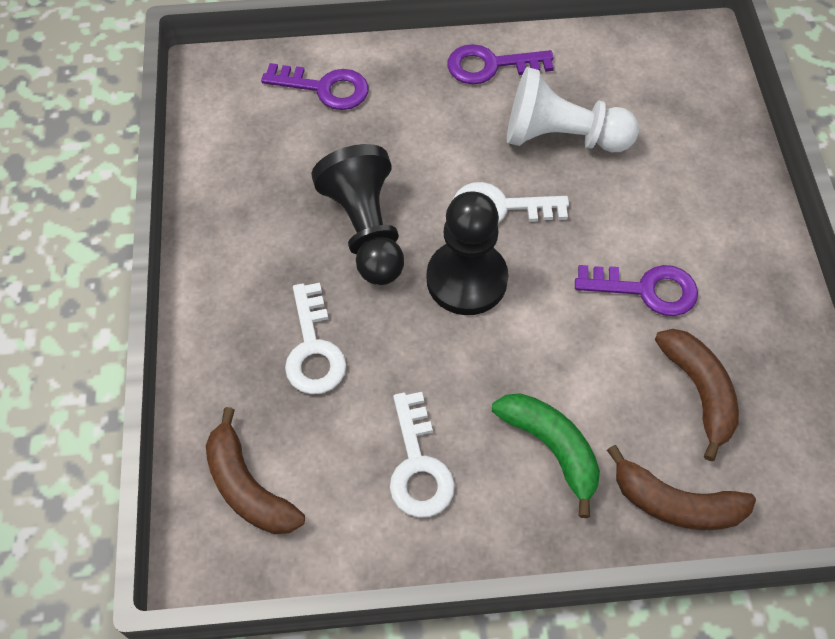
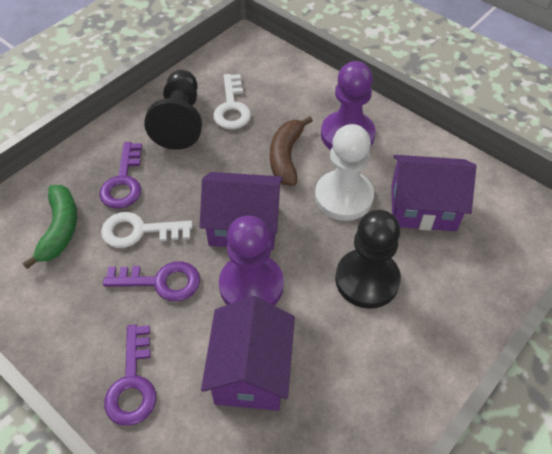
brown banana: [206,407,305,534] [607,445,756,530] [655,329,739,461] = 3 -> [270,116,313,186] = 1
purple house: none = 0 -> [200,172,283,250] [201,296,295,411] [391,155,476,231] = 3
purple pawn: none = 0 -> [219,216,284,305] [321,61,376,150] = 2
white key: [285,283,346,394] [389,392,455,518] [453,182,569,223] = 3 -> [101,212,193,248] [213,74,251,129] = 2

